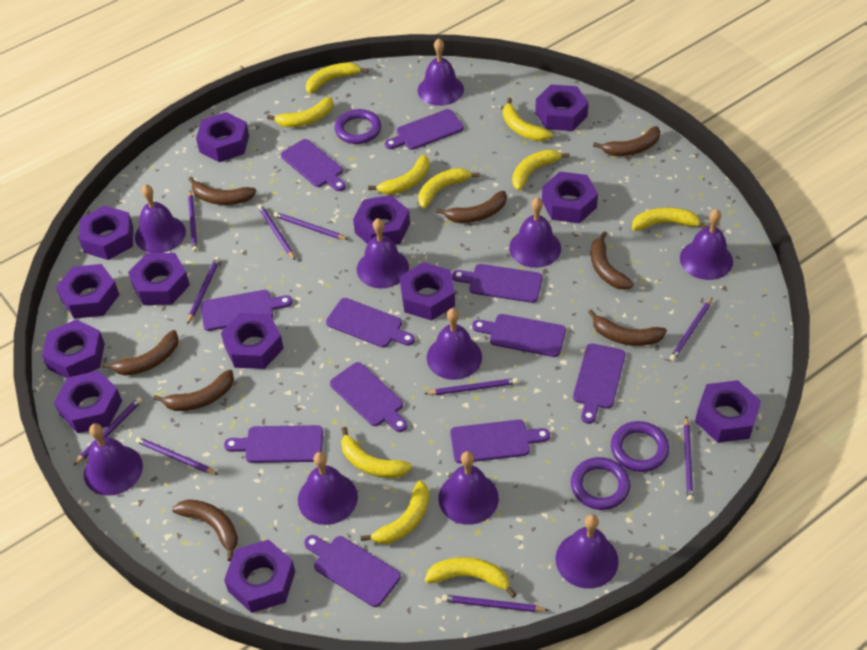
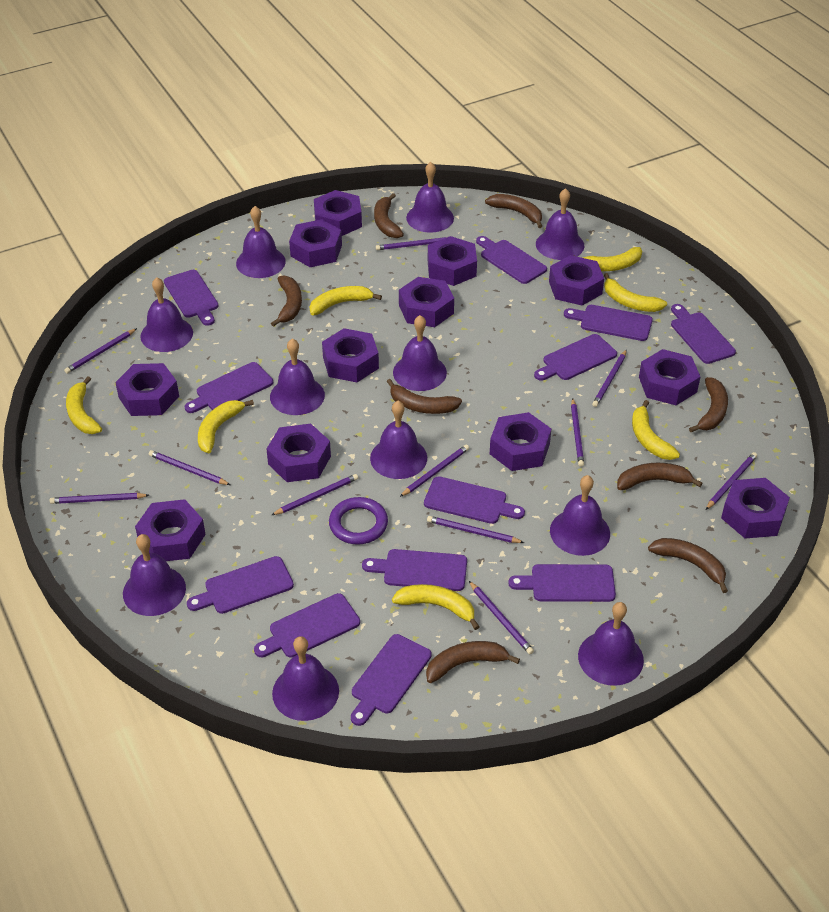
purple bell: [84,423,143,496] [135,184,186,253] [298,452,358,525] [357,218,409,288] [418,38,464,106] [427,308,482,380] [438,451,499,525] [509,197,561,268] [555,514,619,589] [680,209,733,280] = 10 -> [123,534,186,616] [140,277,193,352] [236,206,286,278] [270,338,325,415] [272,636,339,721] [370,401,427,479] [393,315,447,391] [406,162,454,233] [536,188,584,260] [550,475,610,556] [578,602,644,686] = 11
purple cutting board: [201,290,292,331] [224,425,323,463] [281,139,346,191] [304,535,401,607] [326,298,415,348] [330,362,408,432] [385,109,464,150] [450,420,550,463] [452,264,543,303] [472,314,566,357] [573,343,626,424] = 11 -> [164,270,218,326] [185,362,273,413] [187,556,294,614] [254,593,360,658] [351,634,432,726] [362,549,467,591] [424,476,525,524] [476,236,547,284] [508,564,616,602] [534,334,617,381] [564,305,653,341] [671,304,736,364] = 12
purple nut: [42,320,105,378] [54,371,122,433] [56,264,119,319] [79,206,133,260] [128,253,190,305] [196,112,249,162] [221,313,284,369] [224,539,295,613] [353,195,410,245] [400,262,455,321] [535,85,589,131] [542,172,598,223] [695,380,761,443] = 13 -> [115,363,179,416] [135,499,206,561] [266,424,331,482] [289,219,342,267] [314,190,362,236] [322,328,379,382] [399,277,454,327] [428,236,477,286] [490,412,551,471] [549,255,604,306] [639,349,700,405] [721,478,790,538] = 12
purple pencil: [73,397,142,466] [136,437,219,475] [187,257,220,324] [188,191,198,252] [258,204,295,260] [273,212,349,240] [424,378,518,395] [442,595,548,612] [670,298,712,361] [684,416,694,502] = 10 -> [50,493,149,504] [64,328,137,374] [149,450,230,485] [272,474,358,515] [376,237,447,250] [400,445,469,497] [427,516,524,543] [469,581,534,654] [571,398,584,467] [592,350,627,407] [706,452,757,510] = 11
purple ring: [335,109,381,144] [571,457,631,510] [611,421,669,472] = 3 -> [329,497,388,545] = 1
yellow banana: [267,97,333,127] [306,62,368,94] [341,427,412,478] [361,481,429,544] [368,155,429,195] [418,168,480,208] [425,557,517,598] [503,98,553,141] [512,149,570,191] [632,207,708,231] = 10 -> [66,376,102,434] [198,400,254,453] [310,286,382,315] [392,584,480,630] [573,247,642,271] [604,273,667,312] [632,400,680,460] = 7

